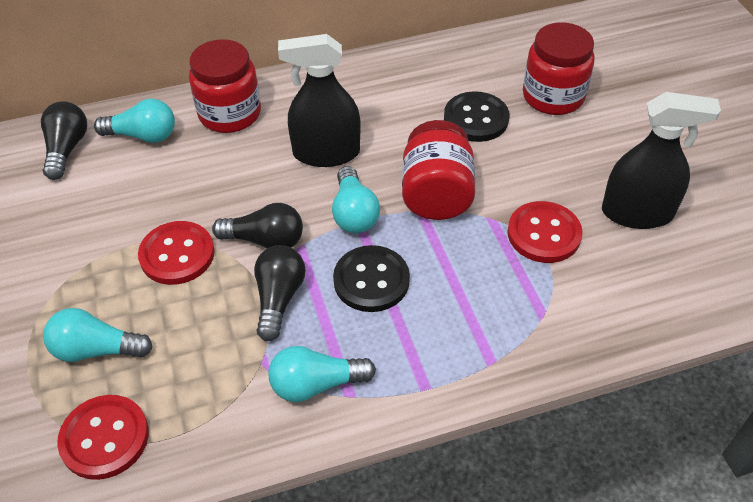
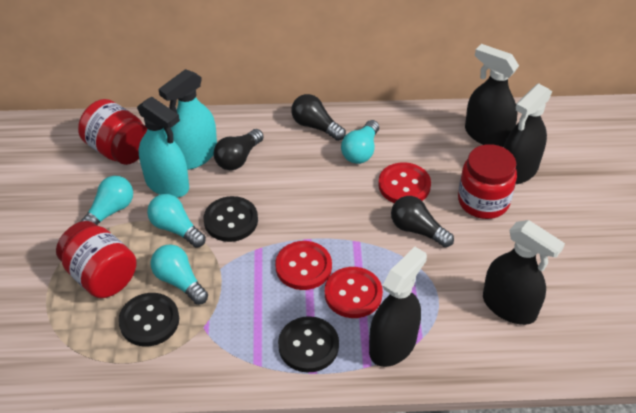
black button: [333,245,410,312] [444,91,509,142] = 2 -> [118,293,179,346] [204,196,258,242] [278,316,339,373] = 3
black spray bottle: [278,34,361,167] [602,92,721,229] = 2 -> [369,247,427,367] [465,44,519,147] [483,220,565,325] [504,83,552,185] = 4
turquoise spray bottle: none = 0 -> [137,96,189,198] [158,69,217,170] = 2

